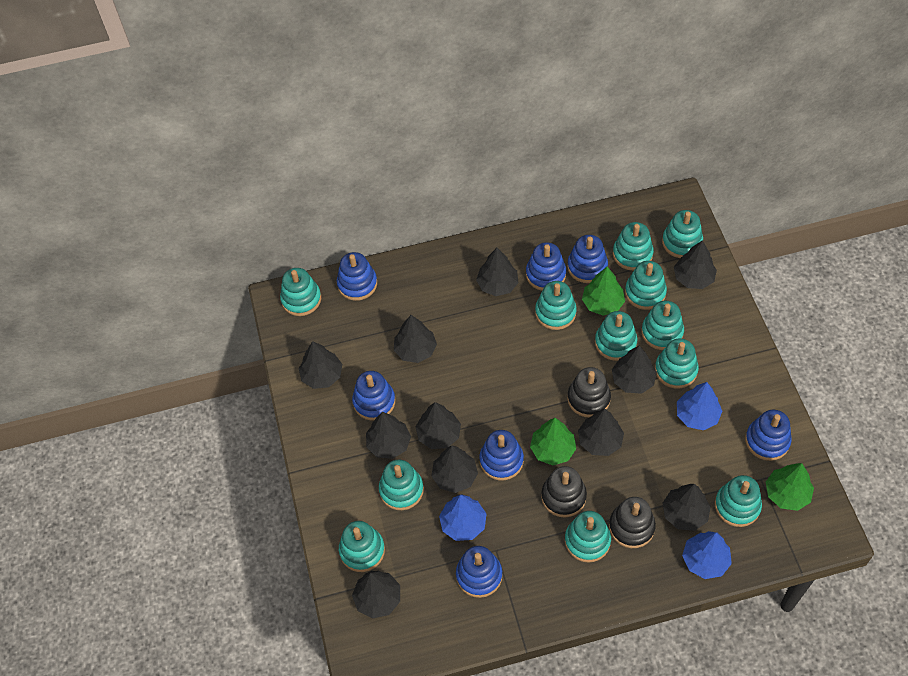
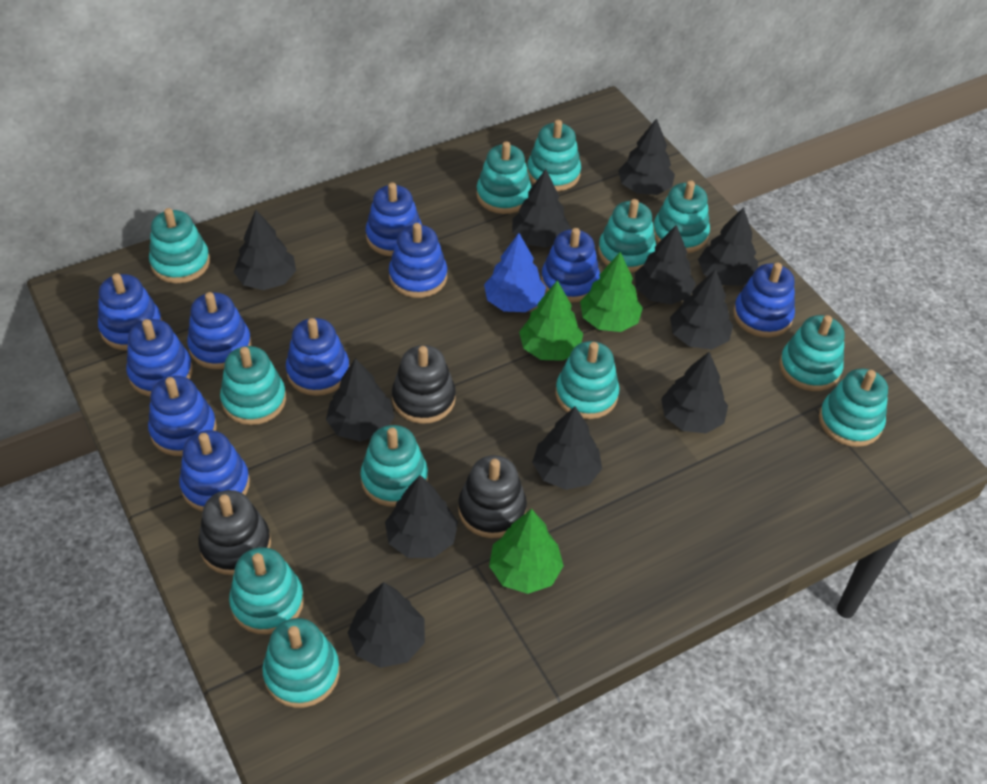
blue stacking toy: [337,252,377,301] [352,371,395,421] [456,546,502,598] [479,430,524,481] [526,242,566,291] [567,235,608,283] [745,410,792,461] = 7 -> [98,273,162,350] [126,319,193,397] [148,376,217,456] [179,430,250,512] [187,292,252,369] [286,318,349,396] [366,182,422,256] [389,223,447,298] [541,228,600,303] [733,262,795,337] = 10
blue tree: [439,494,487,541] [677,382,722,430] [682,531,732,579] = 3 -> [484,233,546,312] = 1

